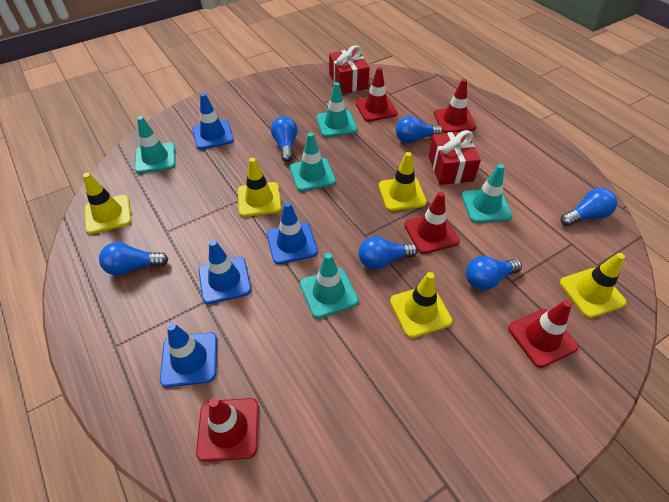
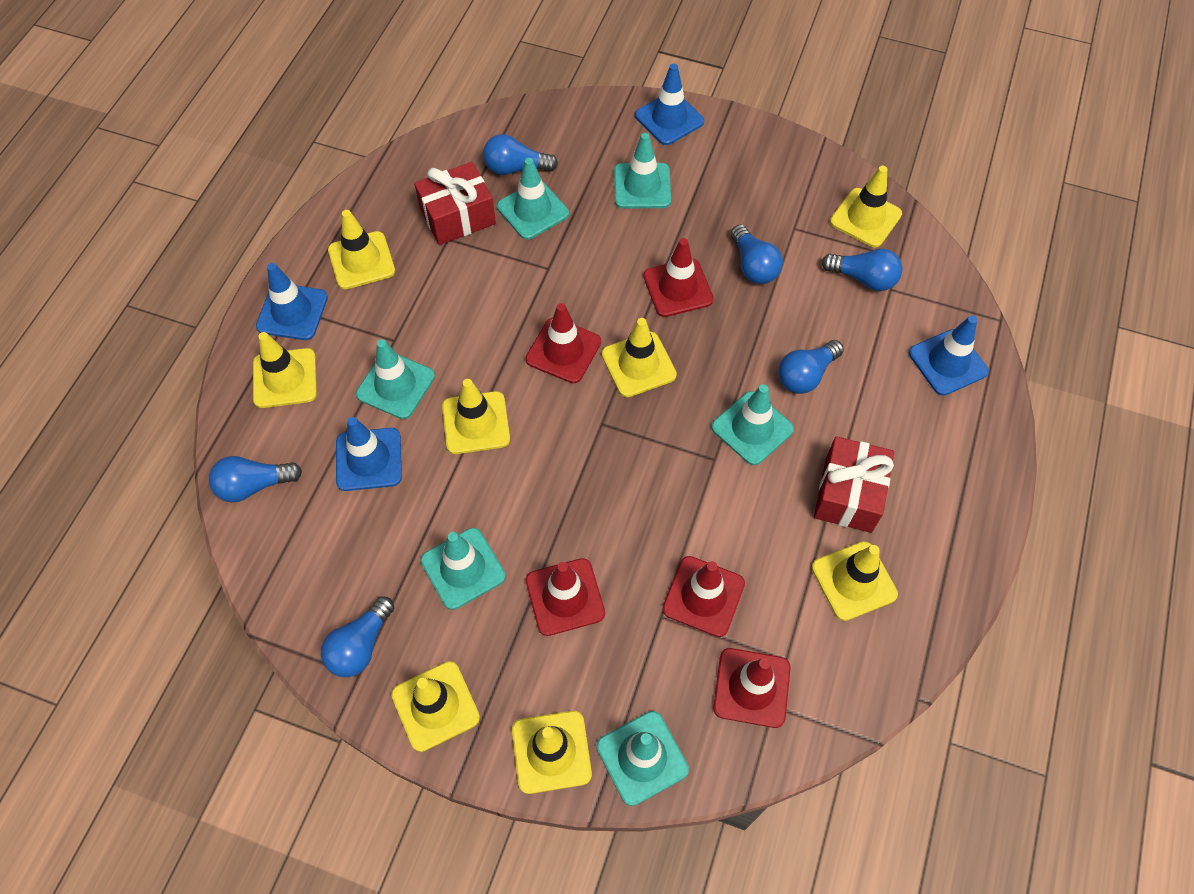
turquoise traffic cone: [135,116,175,173] [290,132,336,191] [300,253,359,319] [316,82,357,137] [462,164,512,223] = 5 -> [356,339,435,419] [421,528,506,610] [497,158,569,240] [597,711,689,806] [614,133,671,209] [711,384,794,465] = 6
yellow traffic cone: [83,173,132,234] [238,158,282,217] [379,152,427,211] [390,272,452,338] [560,253,627,318] = 5 -> [253,332,317,408] [328,210,395,289] [391,661,480,752] [442,379,510,454] [512,711,592,794] [602,318,677,397] [812,541,898,621] [830,166,902,247] = 8

